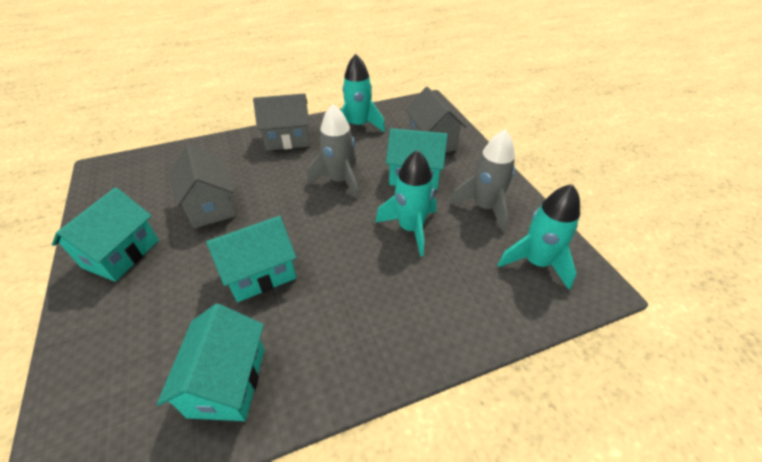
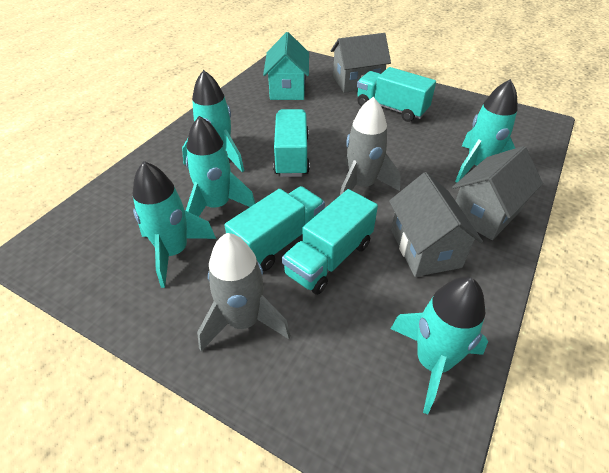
turquoise house: [52,187,159,282] [157,304,265,421] [206,216,297,302] [386,128,448,190] = 4 -> [263,32,309,100] = 1
turquoise rocket: [341,54,385,132] [375,150,436,257] [498,184,580,290] = 3 -> [133,161,216,288] [182,70,244,172] [186,116,255,217] [391,277,488,414] [455,79,518,182] = 5
turquoise truck: none = 0 -> [224,186,325,271] [273,109,310,177] [282,189,378,295] [357,67,436,122] = 4

